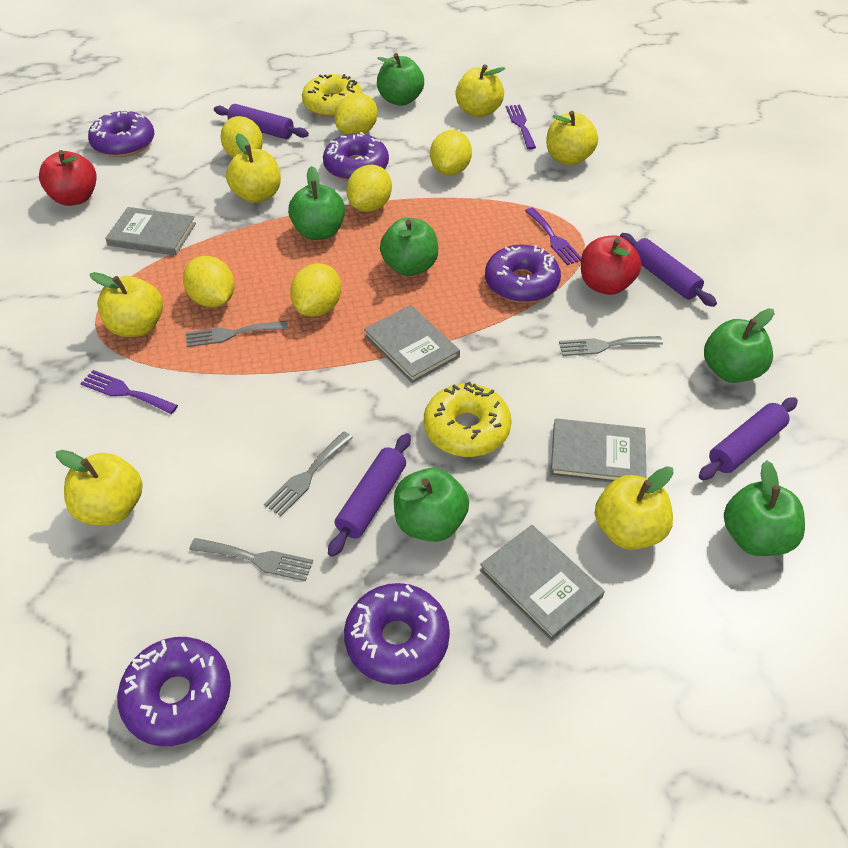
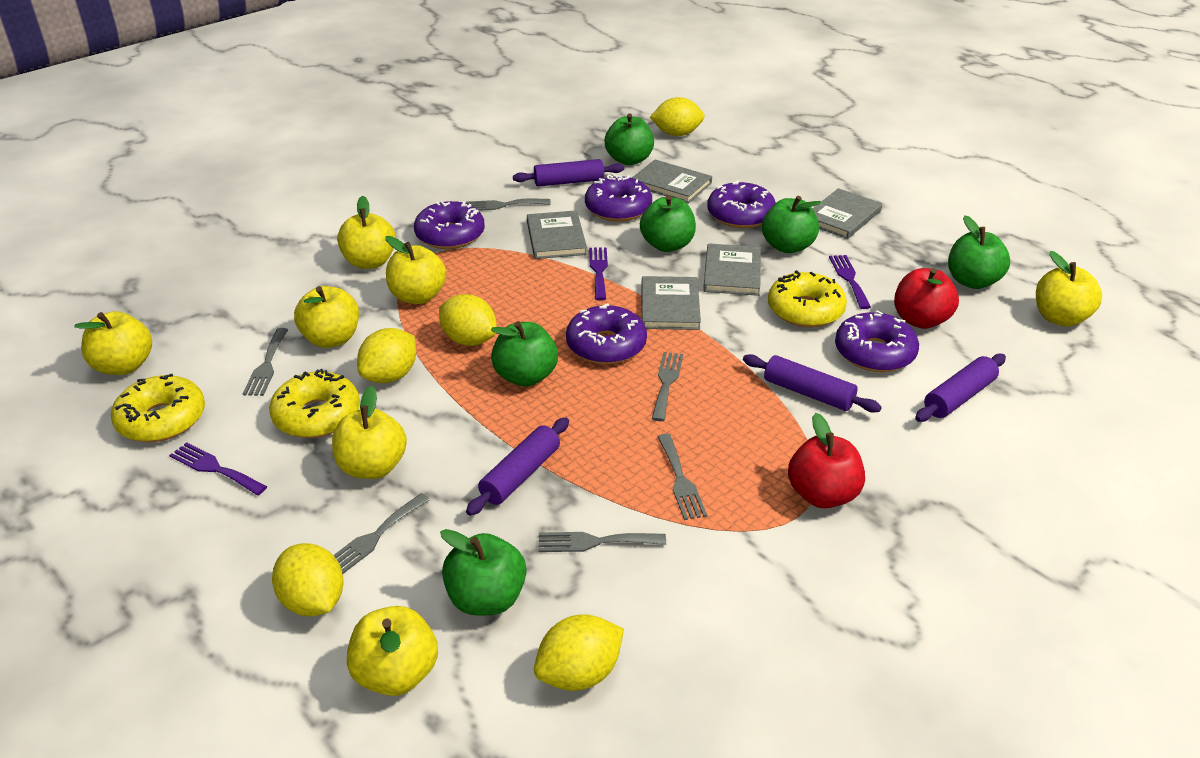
grey book: [105,207,196,256] [364,305,460,383] [480,525,605,641] [551,419,646,483] = 4 -> [527,210,587,259] [632,160,712,203] [642,276,701,330] [703,243,761,296] [812,188,882,239] = 5
grey fork: [186,321,288,347] [189,538,313,581] [264,432,353,516] [559,336,663,356] = 4 -> [243,328,288,396] [333,493,430,574] [466,199,550,211] [538,532,666,552] [652,352,683,421] [657,434,707,520] = 6
yellow apple: [56,450,143,525] [90,272,163,337] [226,134,281,203] [456,64,505,117] [546,111,598,165] [595,466,674,550] = 6 -> [74,311,152,375] [294,286,359,348] [332,386,407,479] [337,196,396,269] [347,606,438,696] [385,236,446,304] [1036,251,1102,327] = 7
yellow donut: [302,74,363,117] [424,382,512,457] = 2 -> [111,374,205,442] [269,369,360,438] [768,270,847,328] = 3
yellow lemon: [183,256,235,308] [221,116,263,158] [290,263,341,317] [335,93,378,135] [346,164,392,212] [430,130,472,176] = 6 -> [272,543,343,616] [357,328,416,383] [439,294,497,346] [534,614,624,691] [650,97,705,136] = 5

